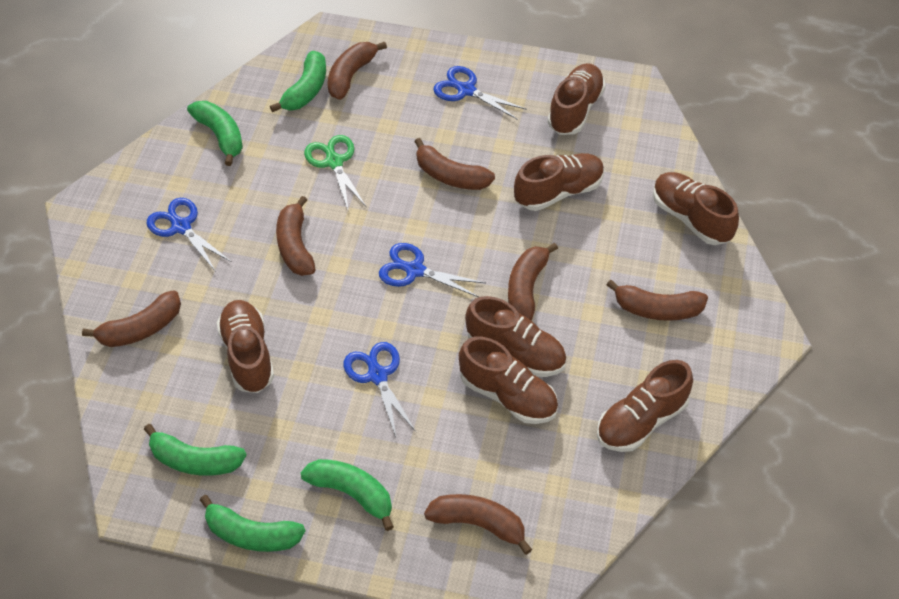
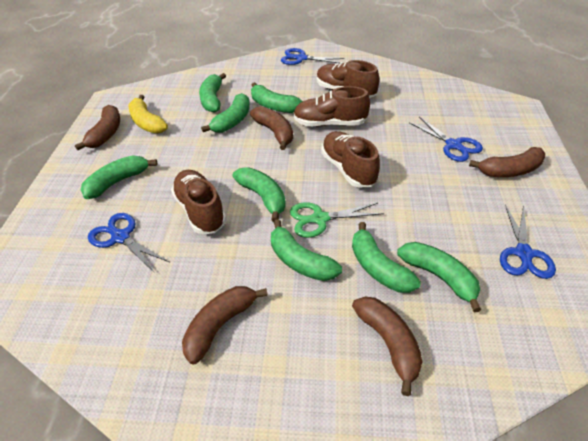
brown banana: [82,290,181,347] [276,196,316,276] [328,42,387,100] [414,138,495,190] [424,494,532,555] [508,243,558,320] [607,280,708,321] = 7 -> [75,105,120,150] [182,286,268,365] [250,106,293,150] [352,296,423,396] [469,147,545,177] = 5
brown shoe: [217,300,274,393] [459,337,558,424] [465,296,566,377] [514,153,605,211] [547,63,606,135] [597,360,693,452] [653,172,739,245] = 7 -> [171,170,226,234] [293,86,370,127] [317,60,379,98] [321,131,380,187] = 4
green banana: [144,424,246,476] [187,101,243,166] [200,495,305,552] [270,51,326,112] [300,459,394,531] = 5 -> [80,155,158,199] [199,73,226,113] [201,93,250,133] [233,167,286,222] [251,82,303,113] [271,219,342,281] [352,222,421,293] [397,242,481,312] = 8
yellow banana: none = 0 -> [129,95,168,134] = 1

